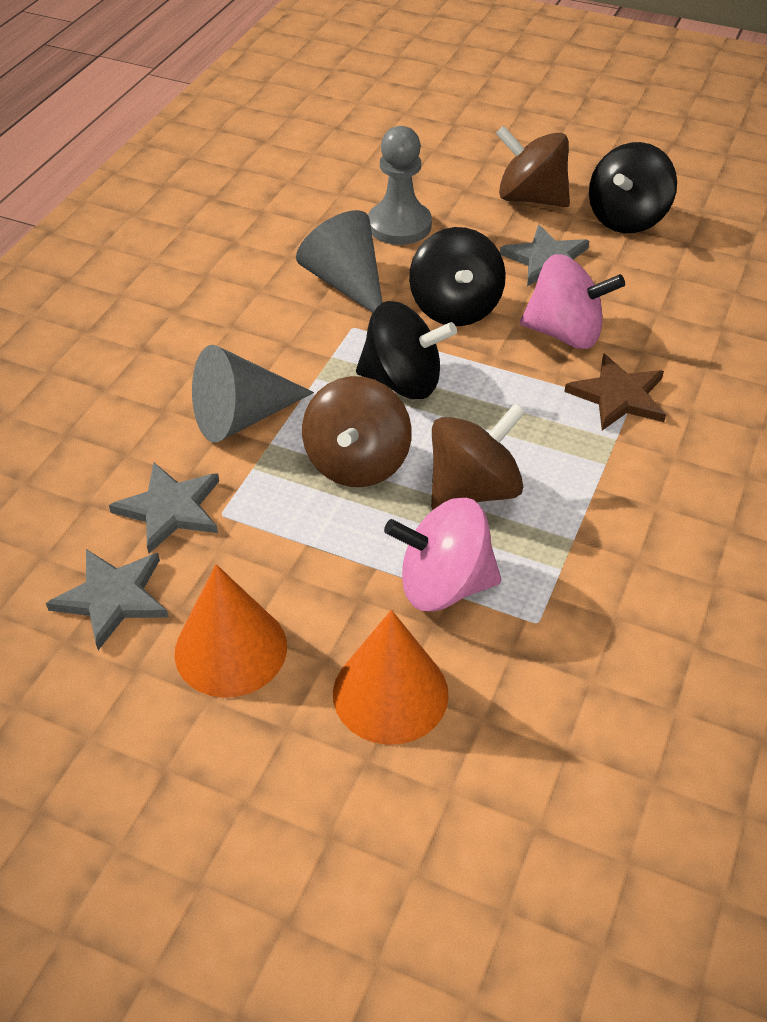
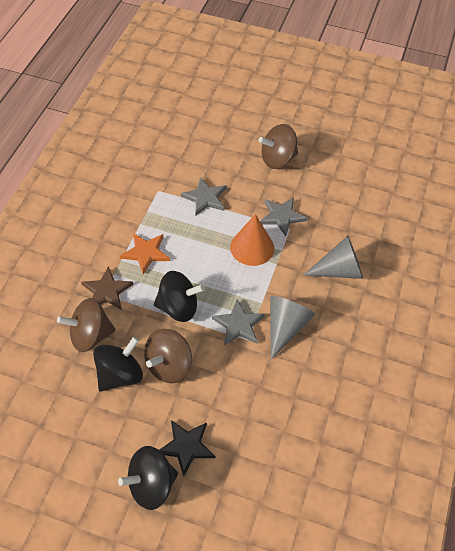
black star: none = 0 -> [159,420,215,476] = 1
grey pawn: [368,126,432,245] = 1 -> none = 0
orange cone: [174,564,287,698] [333,610,449,745] = 2 -> [230,214,274,266] = 1
orange star: none = 0 -> [120,233,170,274] = 1
pink spinning top: [384,498,501,611] [520,254,625,349] = 2 -> none = 0

